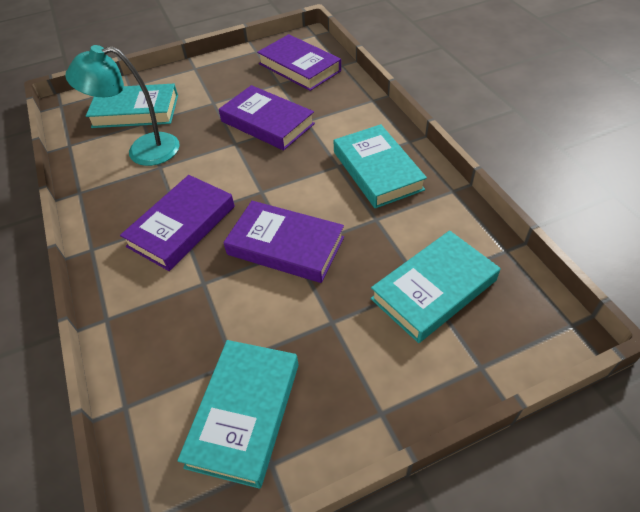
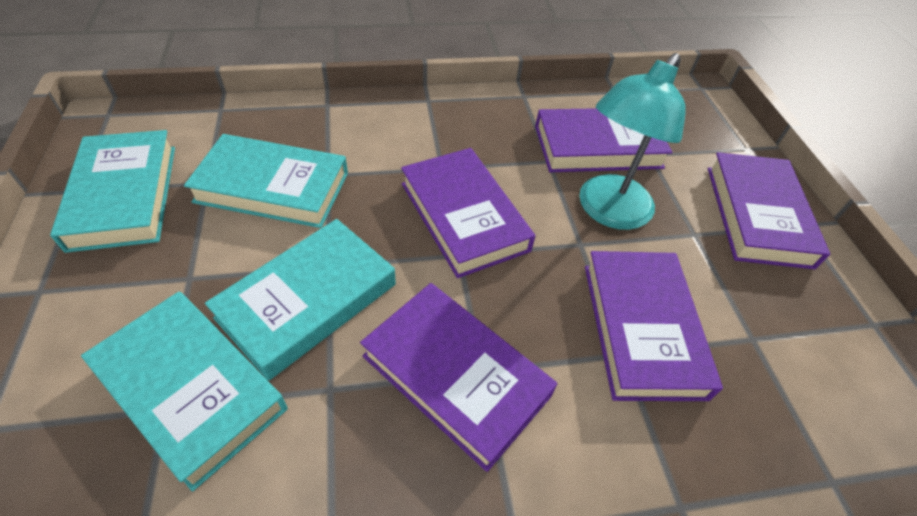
purple book: [120,175,235,271] [219,85,315,151] [223,201,344,283] [257,34,341,91] = 4 -> [360,283,557,472] [401,148,535,278] [535,108,672,172] [585,251,723,401] [708,152,830,269] = 5

